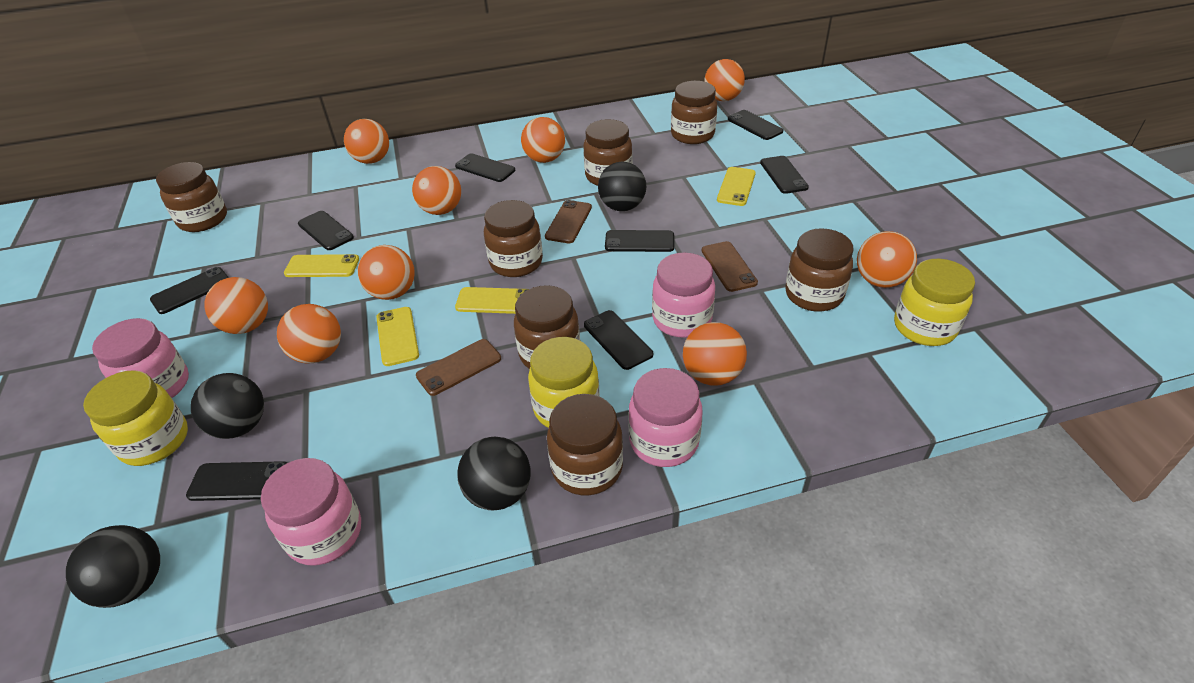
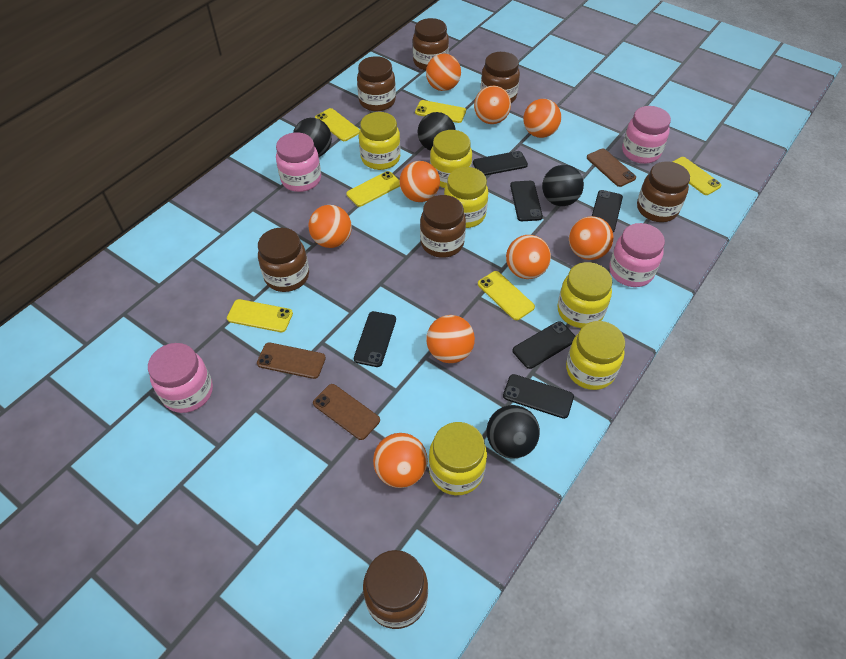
black phone: [150,267,229,314] [186,461,287,501] [298,211,354,250] [455,153,515,182] [584,310,653,370] [605,230,674,252] [728,110,783,140] [760,156,809,194] = 8 -> [354,311,396,367] [473,151,528,176] [503,374,574,419] [510,181,543,221] [512,321,575,369] [592,190,623,232] = 6
yellow jar: [83,370,188,466] [528,337,600,428] [894,259,975,346] = 3 -> [359,112,401,170] [429,422,487,495] [430,130,472,188] [444,167,488,228] [557,262,612,328] [566,321,625,390] = 6
yellow phone: [284,254,359,277] [376,307,419,366] [455,287,529,314] [717,167,756,206] = 4 -> [227,299,293,332] [315,108,360,141] [346,171,400,207] [415,100,466,123] [478,271,535,320] [673,157,721,195] = 6

